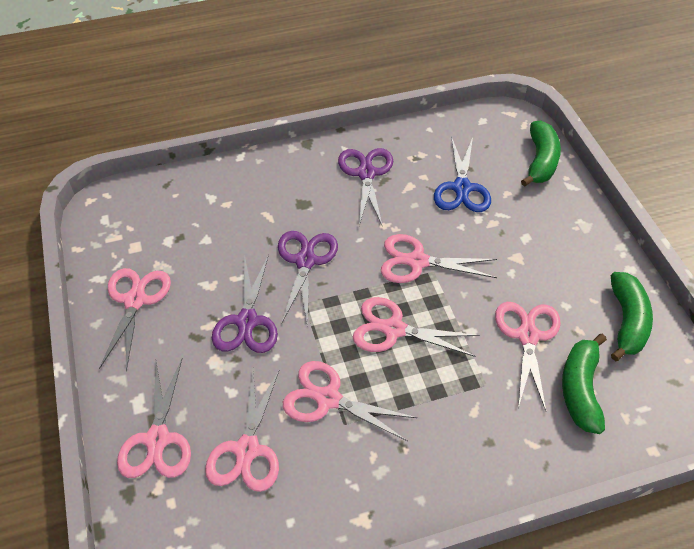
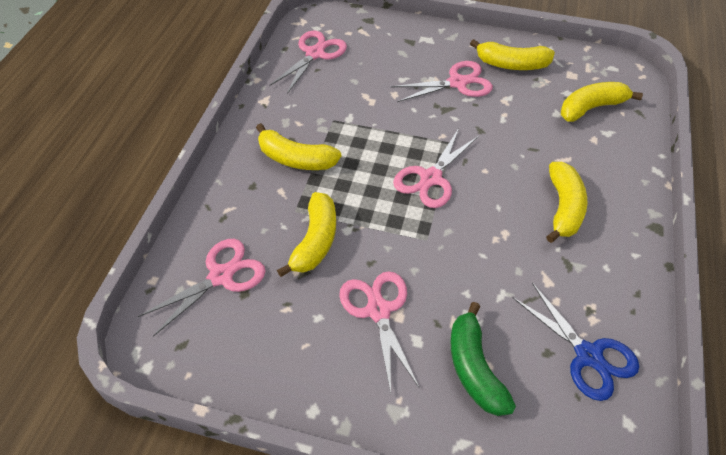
green banana: [521,120,561,187] [562,334,607,434] [611,272,653,361] = 3 -> [450,302,516,416] = 1
pink scissors: [99,268,171,372] [117,359,191,478] [205,371,279,492] [283,361,417,442] [353,297,479,357] [381,234,497,283] [495,302,561,411] = 7 -> [138,239,265,337] [269,31,347,94] [339,271,420,393] [391,61,493,102] [393,128,479,208] = 5
purple scissors: [212,255,278,353] [278,231,338,326] [338,148,393,227] = 3 -> none = 0
yellow banana: none = 0 -> [256,123,341,170] [277,192,336,277] [470,39,555,70] [546,162,587,243] [561,82,643,122] = 5

